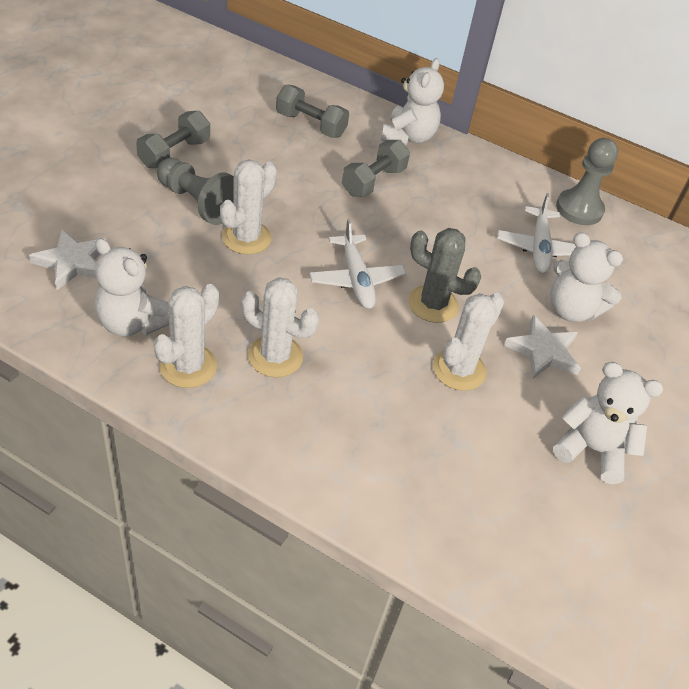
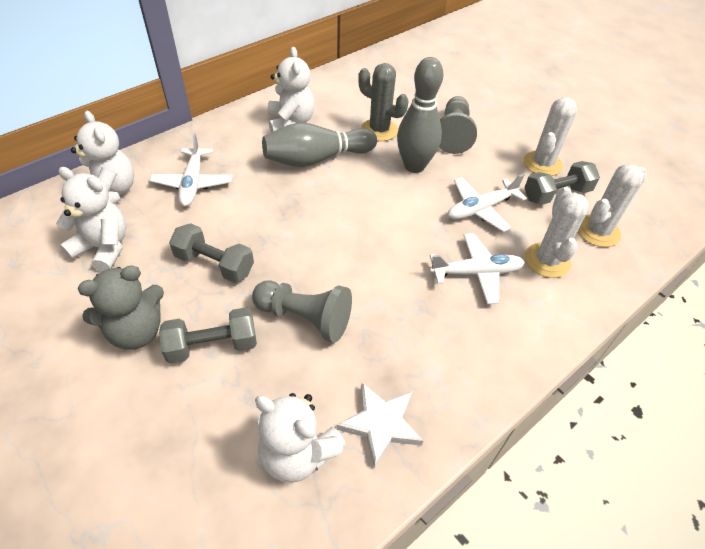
grey bowling pin: none = 0 -> [262,122,377,167] [397,57,443,173] = 2
grey teddy bear: none = 0 -> [78,265,164,350] = 1
white cactus: [153,284,219,388] [220,159,277,255] [242,277,319,377] [433,293,504,391] = 4 -> [524,97,577,176] [525,187,589,278] [578,164,647,247] = 3
white plane: [309,219,406,309] [497,193,576,274] = 2 -> [149,134,233,207] [429,233,525,304] [448,174,527,232] = 3
white star: [29,230,107,291] [504,315,581,379] = 2 -> [337,383,423,468] = 1

